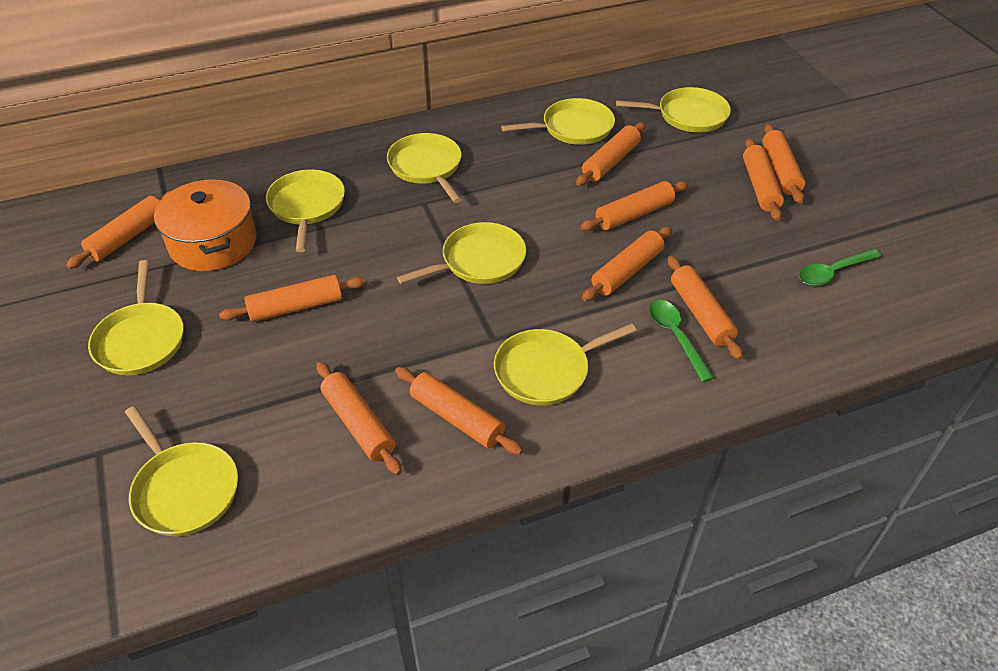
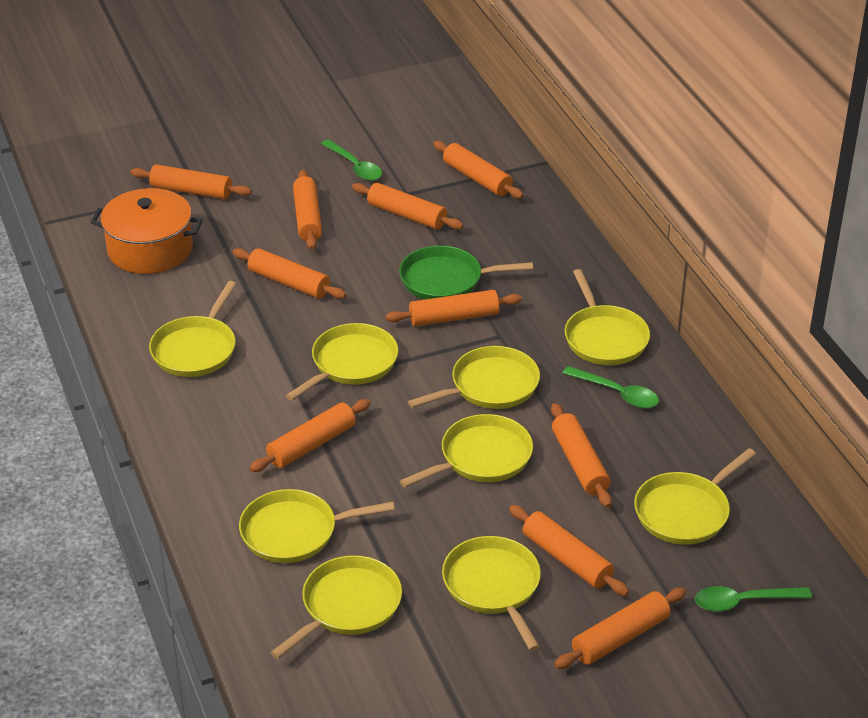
green pan: none = 0 -> [399,246,533,299] = 1
green spoon: [649,300,714,382] [799,249,882,286] = 2 -> [321,140,382,181] [562,366,659,408] [695,586,812,612] = 3
yellow pan: [88,260,184,375] [125,406,238,536] [266,169,345,252] [387,133,462,203] [397,222,526,284] [494,323,636,405] [501,98,615,145] [616,87,731,133] = 8 -> [149,281,236,377] [239,489,395,563] [270,555,402,659] [286,323,398,401] [400,414,533,488] [408,346,540,409] [442,536,541,651] [565,269,650,365] [634,448,756,545] = 9

